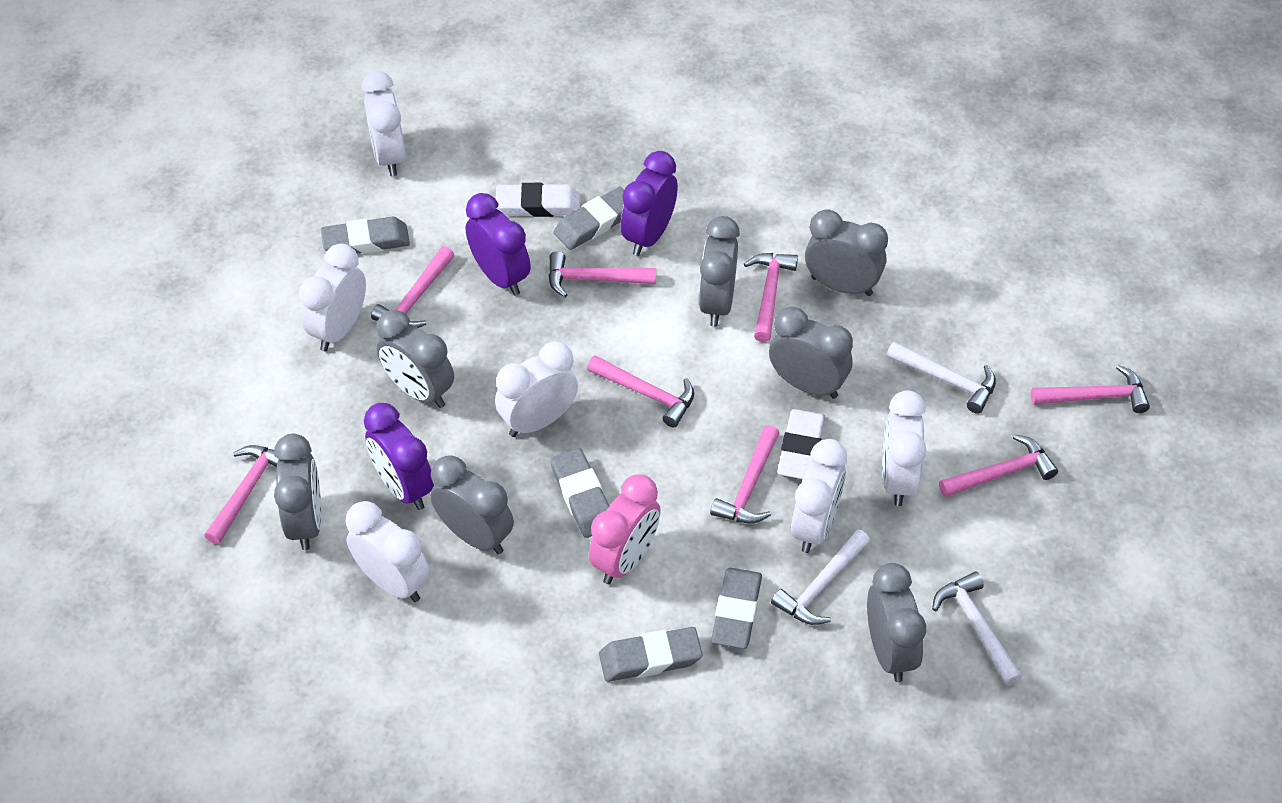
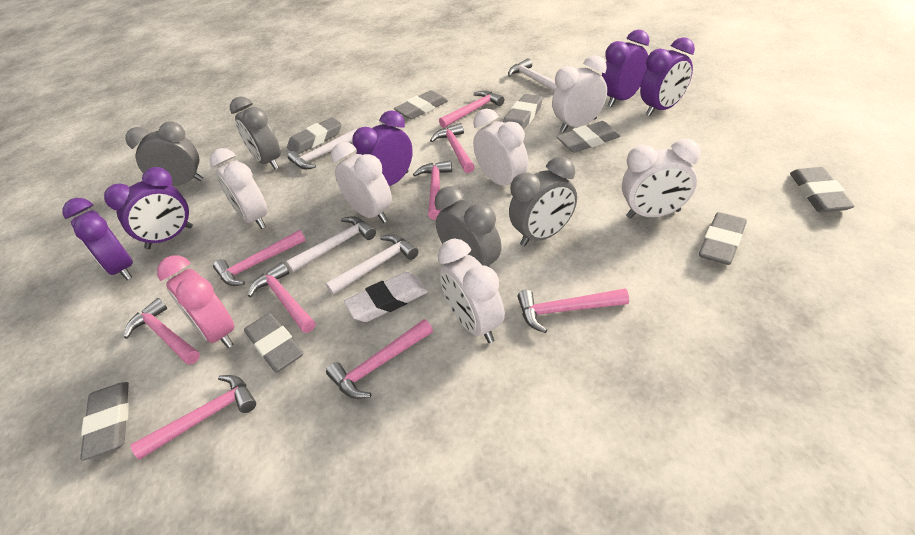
grey clock: [274,434,322,550] [376,310,454,408] [430,455,514,554] [699,216,740,326] [769,306,853,399] [805,209,888,296] [867,563,926,682] = 7 -> [125,121,203,186] [230,96,281,169] [435,186,502,267] [509,156,577,246] = 4
grey eraser: [321,217,410,254] [550,448,609,538] [554,187,624,250] [599,627,702,682] [711,568,762,649] = 5 -> [80,382,129,461] [244,313,304,372] [287,117,342,154] [394,90,448,120] [503,94,543,130] [556,121,621,153] [699,212,747,265] [790,167,855,212] = 8
pink hammer: [204,445,278,544] [371,246,454,328] [549,251,656,297] [587,355,694,428] [710,425,780,524] [744,253,798,342] [939,434,1058,497] [1031,365,1150,413] = 8 -> [124,298,200,365] [130,375,256,460] [213,230,306,286] [248,262,315,333] [326,319,433,399] [413,160,452,220] [430,123,475,173] [439,91,504,128] [517,288,629,333] = 9
purple clock: [364,403,434,510] [466,193,531,296] [621,151,678,256] = 3 -> [62,198,133,280] [104,167,193,249] [352,110,413,186] [602,30,649,107] [640,37,695,116] = 5
white eraser: [496,183,580,217] [777,409,825,479] = 2 -> [344,272,428,322] = 1
white hammer: [771,529,870,625] [887,342,996,414] [932,572,1022,686] = 3 -> [286,216,376,272] [288,129,357,170] [325,234,418,295] [508,58,557,91] = 4

